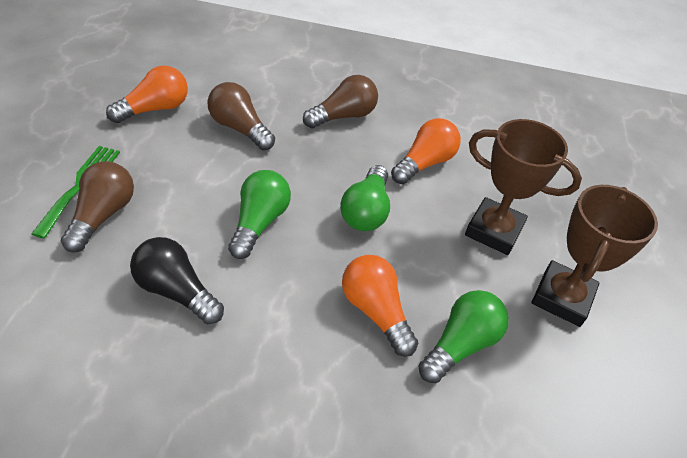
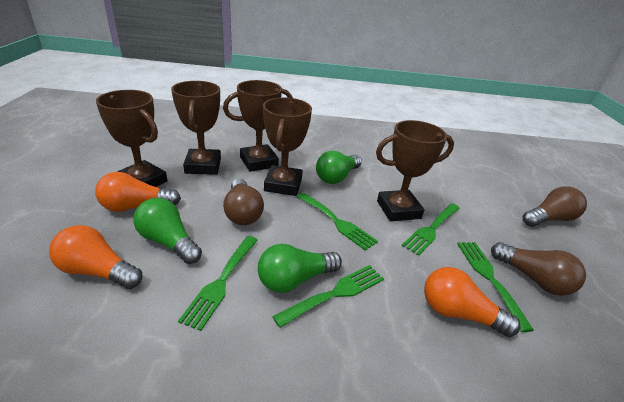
black light bulb: [130,237,224,324] = 1 -> none = 0
brown trophy: [465,119,582,255] [532,185,658,327] = 2 -> [96,90,167,187] [171,81,221,175] [223,80,293,172] [263,97,312,196] [376,120,454,222] = 5
green fork: [31,146,120,239] = 1 -> [178,236,258,331] [272,265,384,328] [297,193,378,251] [402,203,460,256] [457,242,534,332] = 5

